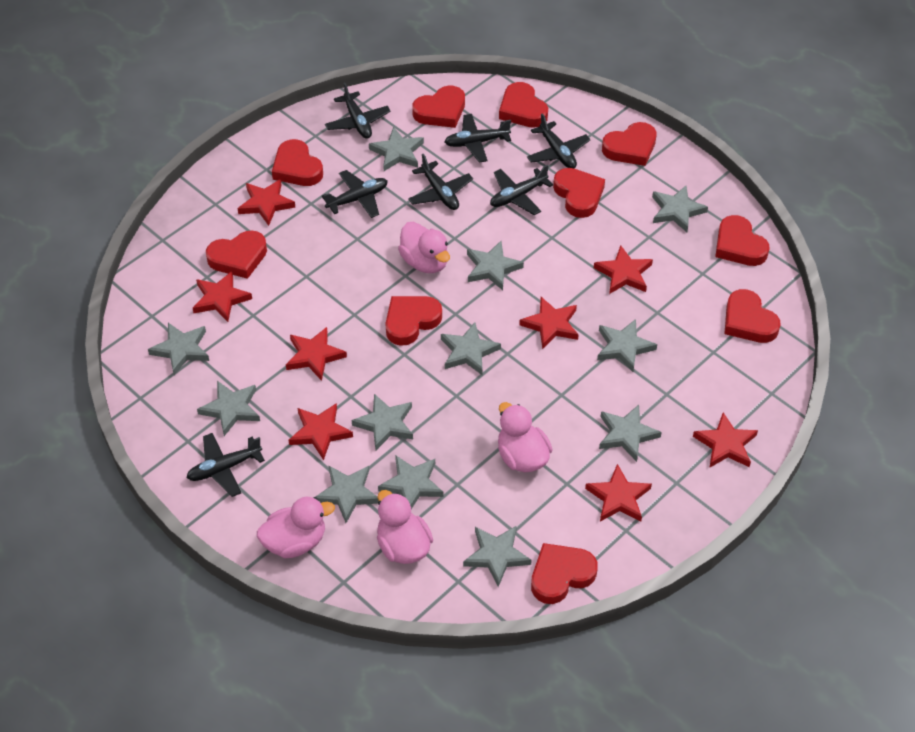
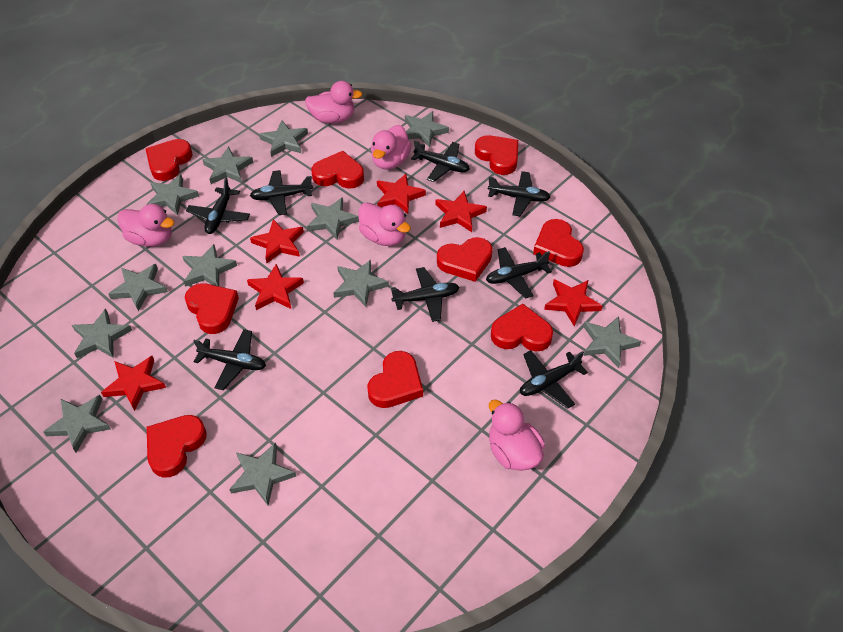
black plane: [186,433,265,497] [322,170,388,218] [325,83,391,139] [408,154,473,210] [445,114,511,163] [490,164,553,215] [527,113,590,168] = 7 -> [186,178,250,234] [193,329,266,390] [250,170,313,215] [391,267,460,322] [411,140,470,182] [486,247,552,299] [488,171,550,216] [520,350,588,409] = 8
pink duck: [257,497,335,559] [377,490,433,564] [398,222,450,273] [498,402,553,472] = 4 -> [117,204,175,247] [305,81,363,124] [358,202,411,246] [371,125,412,170] [489,400,545,471] = 5
red heart: [206,230,267,279] [272,139,323,186] [385,296,442,346] [412,85,465,128] [499,82,548,128] [531,543,598,604] [553,168,605,218] [602,122,657,166] [715,215,769,266] [724,289,781,343] = 10 -> [146,139,193,181] [147,415,207,478] [185,283,239,334] [311,151,364,189] [367,351,423,408] [437,237,493,282] [475,135,518,175] [491,304,553,351] [533,219,584,267] = 9
red star: [193,271,252,322] [238,179,296,226] [286,327,347,381] [289,403,353,460] [519,297,579,349] [585,464,652,522] [594,245,653,294] [693,412,758,468] = 8 -> [101,356,166,411] [247,264,304,310] [250,219,304,263] [377,174,426,214] [436,191,487,232] [544,279,603,327] = 6

